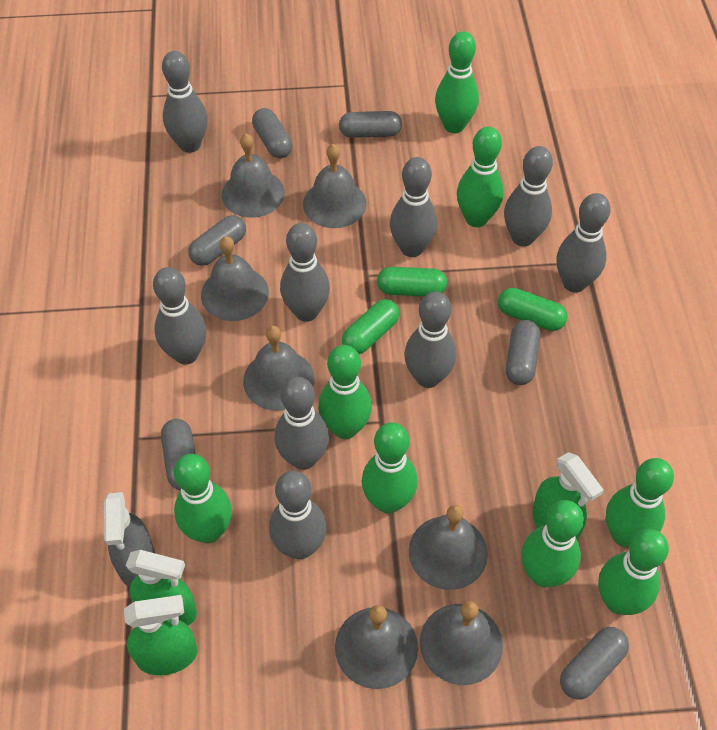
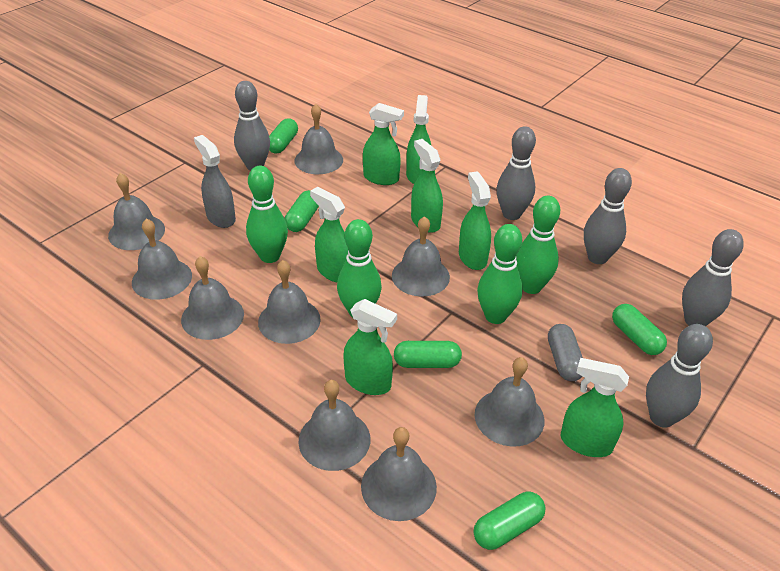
green bowling pin: [174,454,232,543] [318,345,372,439] [361,422,418,514] [435,31,479,133] [457,127,504,227] [521,500,584,587] [598,529,669,615] [606,458,674,547] = 8 -> [246,166,288,263] [337,219,382,318] [477,224,523,324] [516,196,560,294] = 4
green capsule: [342,299,400,354] [377,267,447,296] [498,288,567,331] = 3 -> [269,119,298,154] [284,190,319,232] [394,341,462,368] [474,492,546,550] [612,304,667,355] = 5
green spray bottle: [124,595,198,675] [126,550,197,625] [532,452,604,540] = 3 -> [310,187,348,282] [344,299,397,395] [363,103,404,185] [406,95,431,184] [411,139,443,233] [459,171,491,270] [561,358,629,457] = 7
grey bell: [201,236,269,321] [221,133,285,218] [243,325,315,411] [303,144,367,228] [335,605,418,689] [409,505,488,590] [420,601,503,685] = 7 -> [108,173,165,250] [132,218,192,300] [181,256,244,340] [258,260,321,344] [295,104,343,174] [298,380,370,471] [361,427,437,521] [392,216,450,297] [475,357,544,447] = 9
grey bowling pin: [153,267,206,365] [162,51,208,153] [269,471,327,559] [274,377,329,470] [280,223,330,322] [390,157,437,257] [404,292,456,388] [504,146,553,247] [557,193,611,293] = 9 -> [234,81,270,171] [497,126,536,220] [584,168,632,264] [646,324,713,428] [682,229,744,326] = 5
grey capsule: [161,419,195,490] [188,215,246,266] [252,108,293,158] [339,111,402,138] [506,320,540,385] [560,627,629,700] = 6 -> [548,324,583,381] = 1

